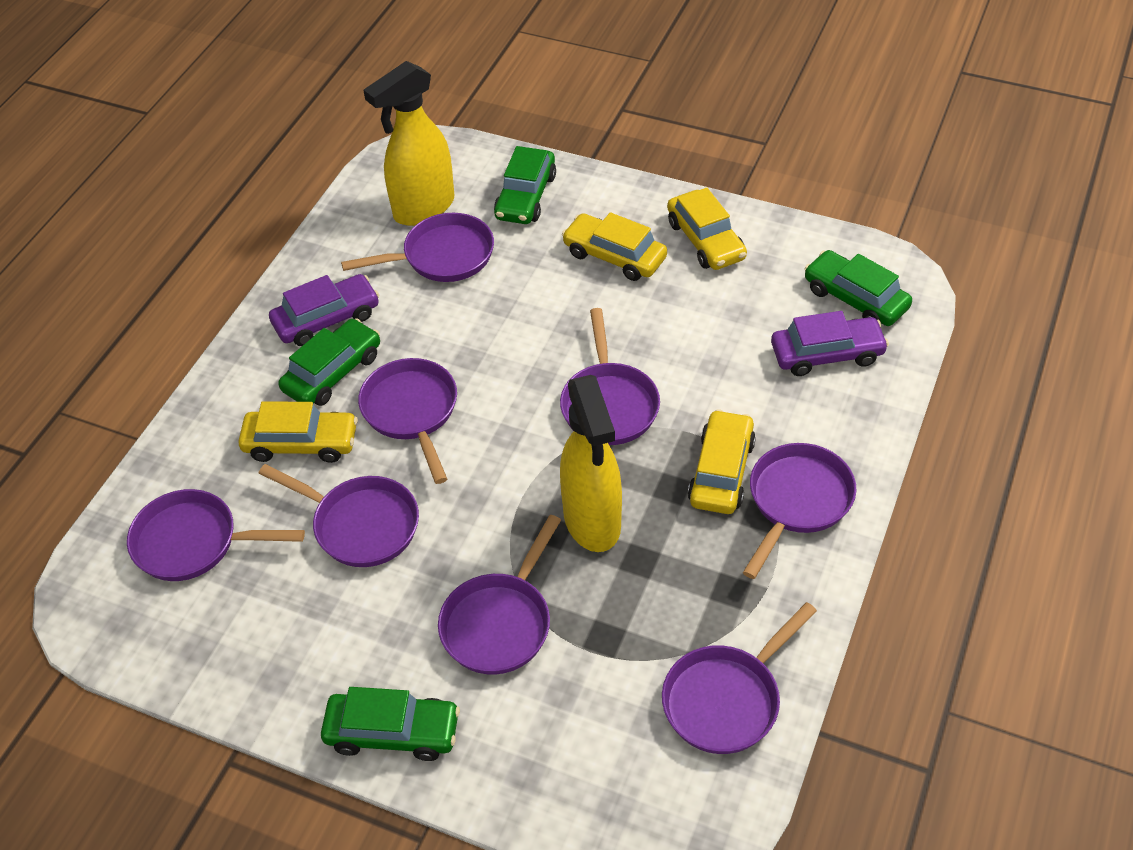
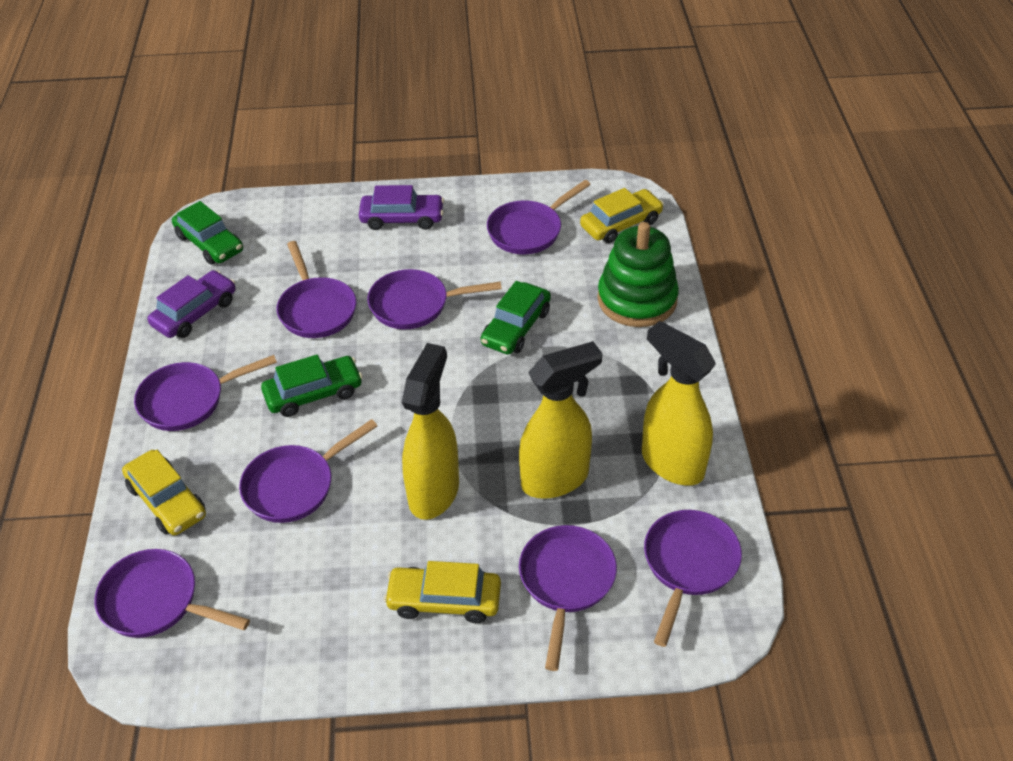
green car: [278,318,380,406] [321,687,460,761] [494,146,556,224] [804,250,912,326] = 4 -> [172,201,243,265] [261,355,363,417] [481,281,551,355] = 3
green stacking toy: none = 0 -> [597,222,679,327] = 1
yellow car: [238,401,358,463] [562,212,667,281] [667,188,747,270] [688,409,756,514] = 4 -> [122,450,206,536] [384,561,501,623] [580,188,664,243] = 3
yellow spray bottle: [363,61,455,226] [560,375,622,552] = 2 -> [402,343,459,520] [519,341,602,499] [642,321,716,486] = 3

